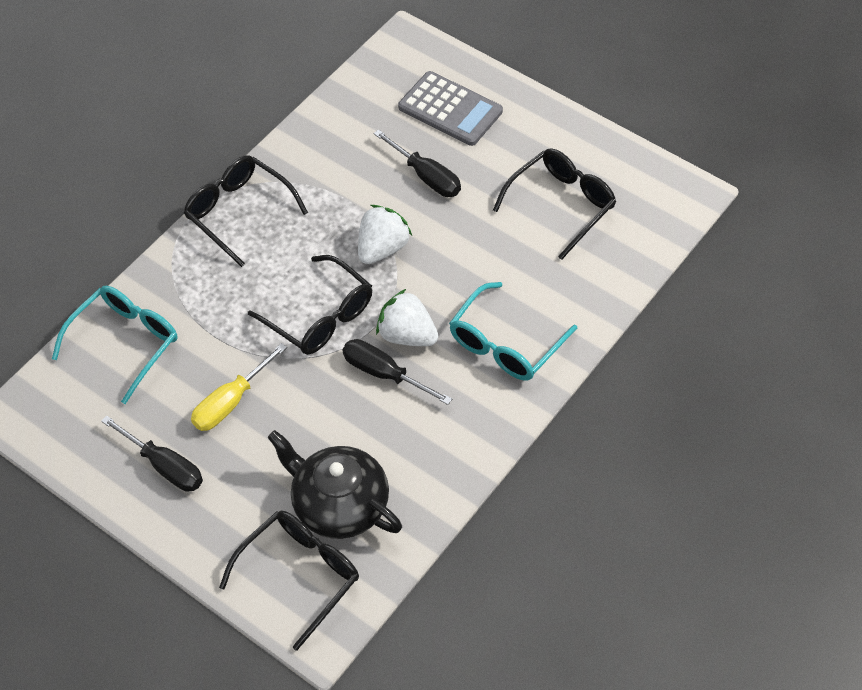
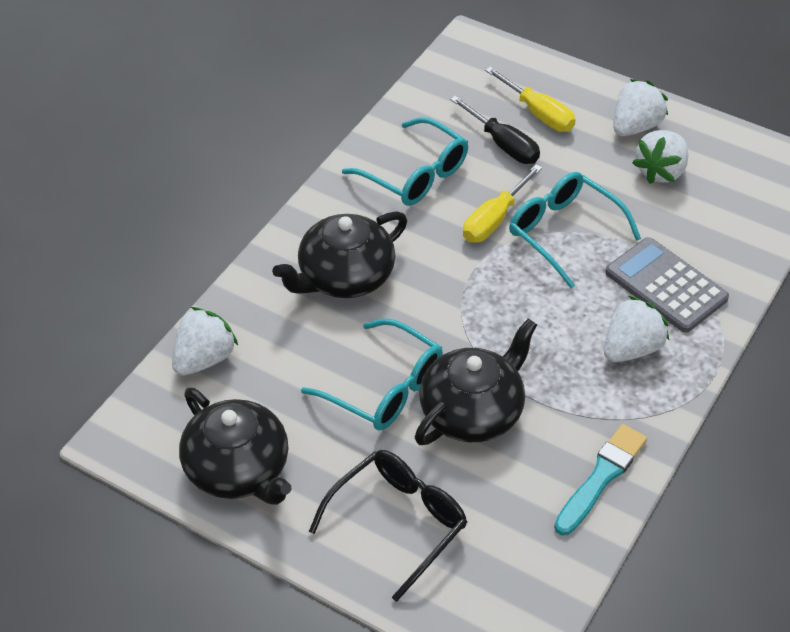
black glasses: [184,155,308,267] [219,511,359,651] [248,255,372,355] [493,148,616,260] = 4 -> [309,450,467,602] = 1
black screwdriver: [101,415,203,492] [343,339,452,405] [374,129,461,197] = 3 -> [450,96,540,164] = 1
black teapot: [267,430,402,539] = 1 -> [179,387,291,505] [272,211,407,298] [415,318,537,445] = 3
turquoise brush: none = 0 -> [554,424,647,535] = 1
turquoise glasses: [52,286,178,404] [449,282,577,381] = 2 -> [301,318,443,431] [342,117,468,206] [509,172,641,288] = 3
white strawberry: [358,205,412,264] [376,289,438,346] = 2 -> [172,307,238,376] [604,296,669,362] [613,79,668,136] [632,130,688,184] = 4
yellow screwdriver: [191,343,287,431] = 1 -> [463,164,542,242] [485,67,575,132] = 2

